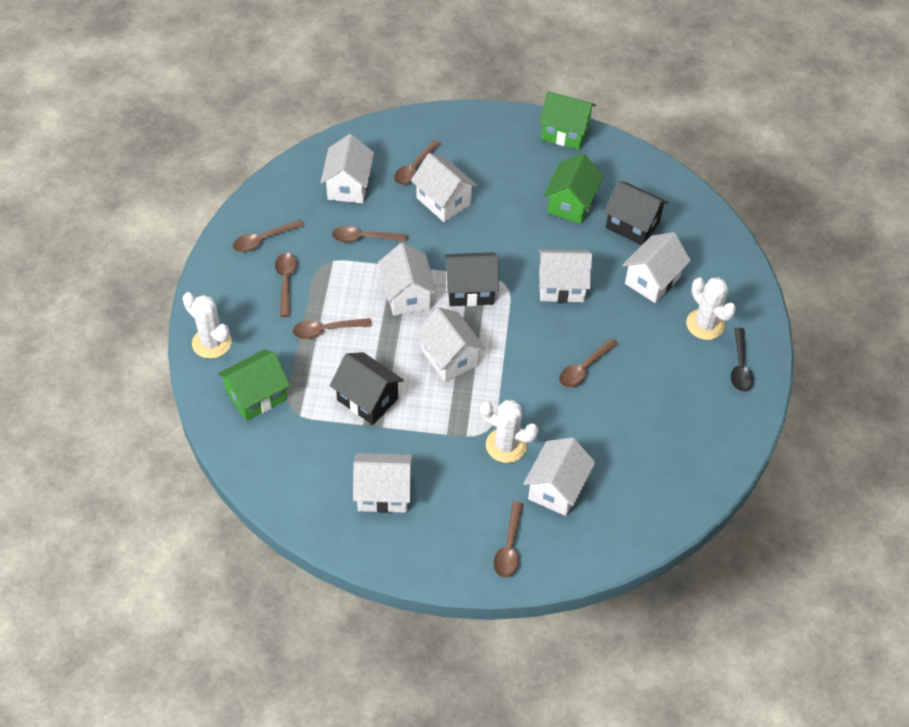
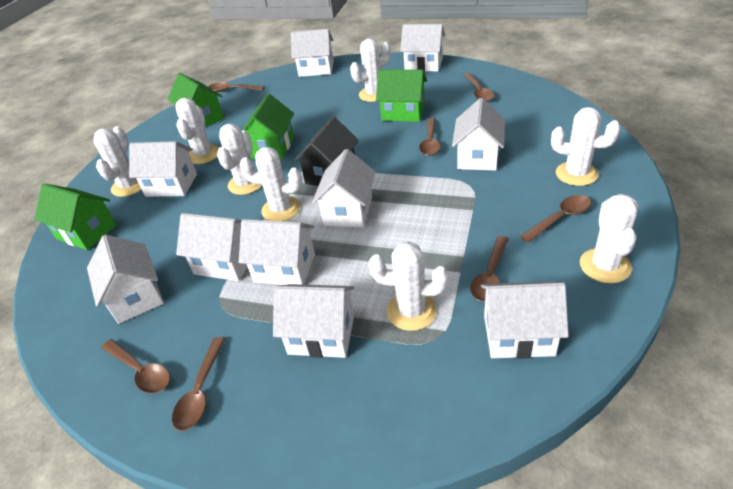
black house: [330,352,404,425] [444,252,499,306] [604,181,669,245] = 3 -> [294,116,359,186] = 1
black spoon: [731,328,754,392] = 1 -> none = 0
green house: [218,350,290,421] [539,91,596,150] [544,153,603,224] = 3 -> [34,183,116,250] [168,73,224,127] [243,94,294,159] [376,69,427,122] = 4
white cactus: [183,292,232,359] [480,400,539,463] [686,277,736,340] = 3 -> [93,126,142,197] [175,98,219,164] [217,124,262,195] [240,147,302,221] [350,38,391,102] [369,241,448,331] [551,107,621,186] [580,194,638,283] = 8
white house: [320,134,374,203] [353,453,412,513] [378,243,437,316] [411,153,478,222] [415,307,486,382] [523,438,595,516] [538,249,592,303] [623,232,691,303] = 8 -> [87,235,164,324] [129,141,197,197] [176,213,247,281] [239,219,315,285] [273,284,354,358] [291,29,334,77] [312,149,375,228] [400,24,445,72] [452,98,505,170] [481,281,569,359] = 10

